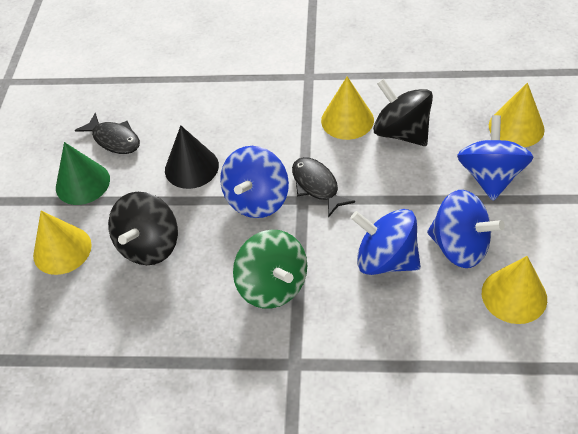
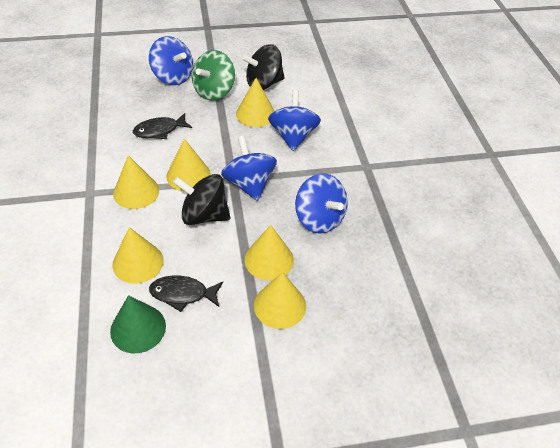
black cone: [165,125,219,189] = 1 -> none = 0
yellow cone: [33,211,92,275] [321,77,374,140] [482,256,547,324] [489,83,545,147] = 4 -> [112,227,163,284] [113,155,159,209] [166,139,211,192] [236,78,274,127] [244,225,294,281] [254,272,306,329] = 6

